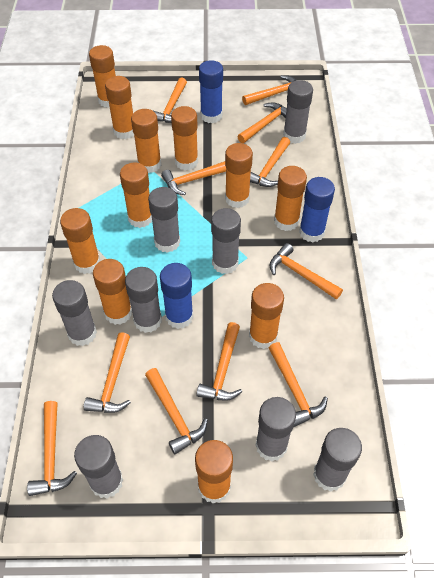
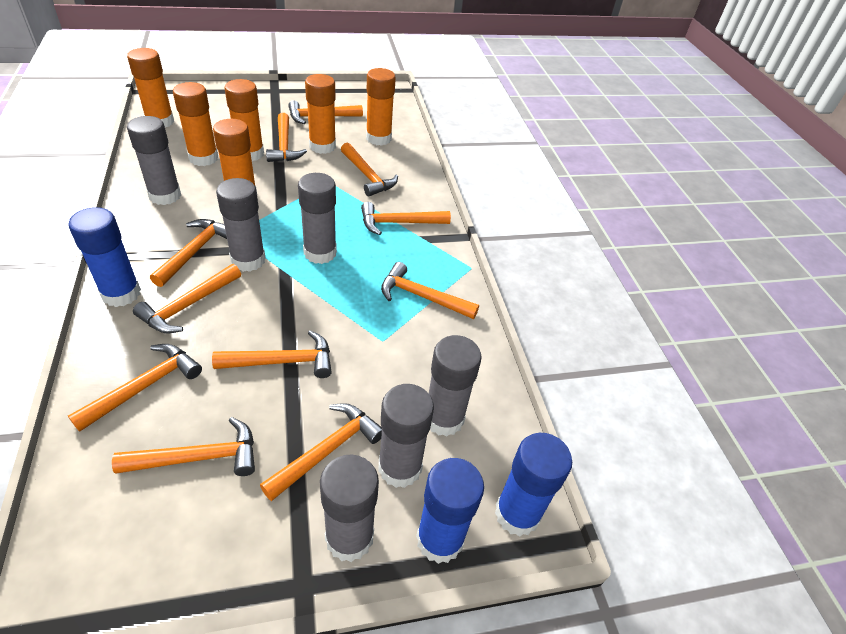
grey glue stick: [52,280,97,346] [74,435,123,499] [125,267,162,333] [148,187,180,253] [211,208,241,274] [255,397,296,461] [283,80,313,144] [313,428,362,492] = 8 -> [127,116,181,205] [216,178,266,272] [298,173,337,264] [320,454,379,562] [378,384,434,488] [429,335,482,437] = 6
orange glue stick: [60,208,100,274] [89,45,116,108] [93,259,132,325] [105,76,134,139] [120,163,152,228] [131,109,161,173] [171,106,198,170] [195,440,233,504] [225,143,253,208] [249,283,284,349] [274,166,307,231] = 11 -> [127,48,174,127] [173,82,218,166] [213,119,257,192] [225,79,264,161] [305,74,336,154] [366,68,396,146] = 6

